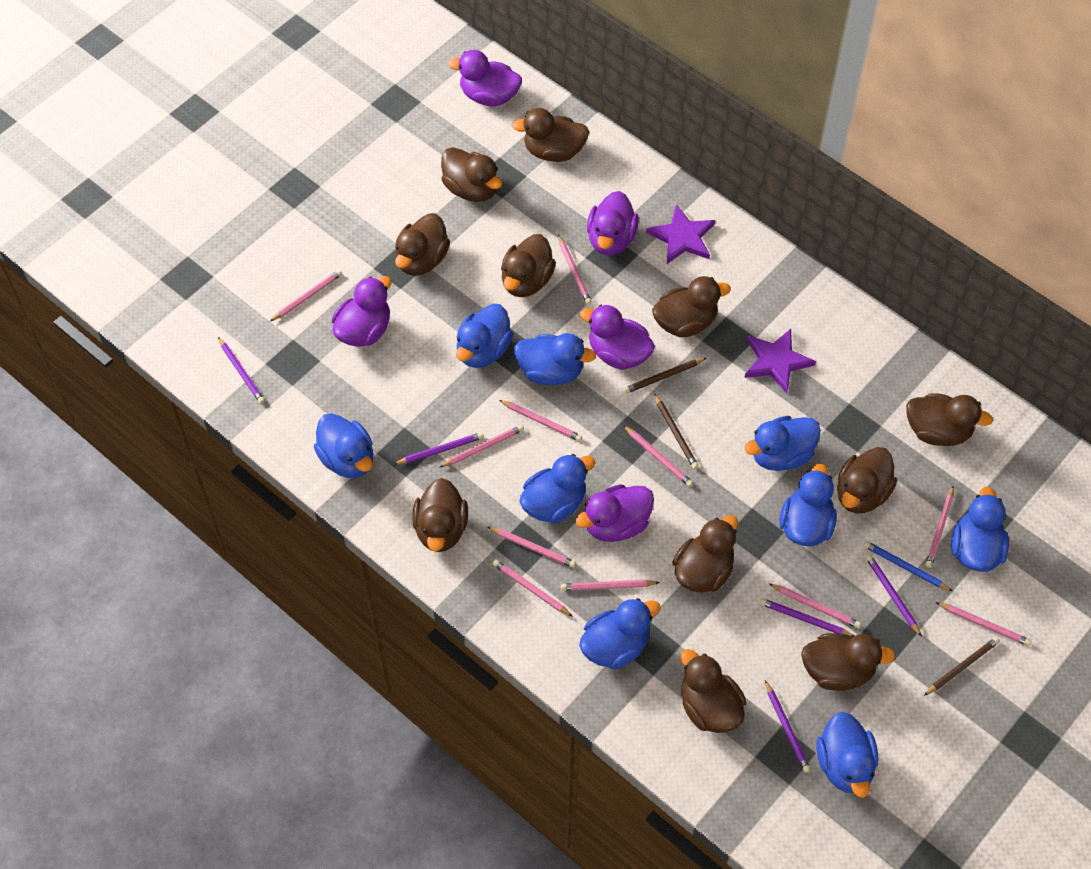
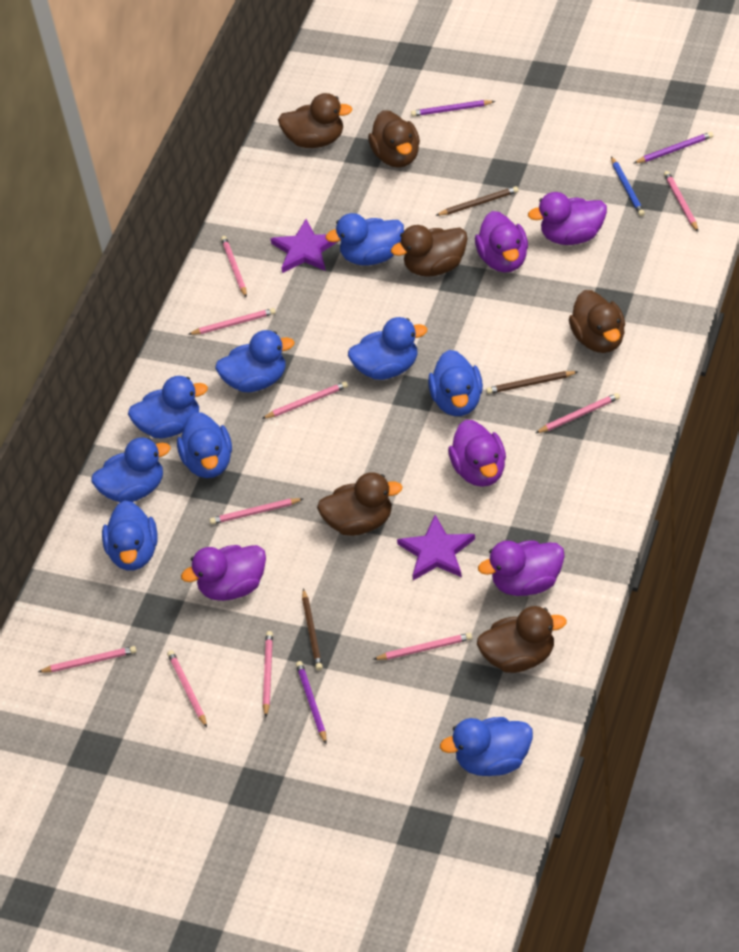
brown duck: [395,213,450,276] [412,478,468,552] [441,147,502,202] [501,234,556,297] [512,108,589,162] [652,276,731,337] [672,515,738,593] [681,649,746,733] [801,633,896,691] [837,447,897,513] [906,393,993,446] = 11 -> [278,93,353,148] [317,472,403,536] [368,110,420,168] [391,225,468,277] [477,606,567,673] [569,290,625,353] = 6
pink pencil: [270,270,343,321] [440,425,524,467] [488,527,576,568] [493,560,573,617] [499,400,582,441] [558,235,592,305] [561,580,660,591] [623,425,693,487] [769,584,861,629] [925,486,954,568] [936,602,1032,646] = 11 -> [38,646,136,673] [167,650,207,728] [188,308,276,335] [210,498,304,524] [221,236,247,298] [262,381,348,419] [263,631,273,718] [373,633,472,660] [536,393,620,433] [664,171,698,232] = 10
purple pencil: [218,337,265,404] [393,432,484,465] [760,598,854,637] [765,680,811,773] [866,554,922,637] = 5 -> [296,661,327,744] [411,100,495,116] [634,132,713,163] = 3

